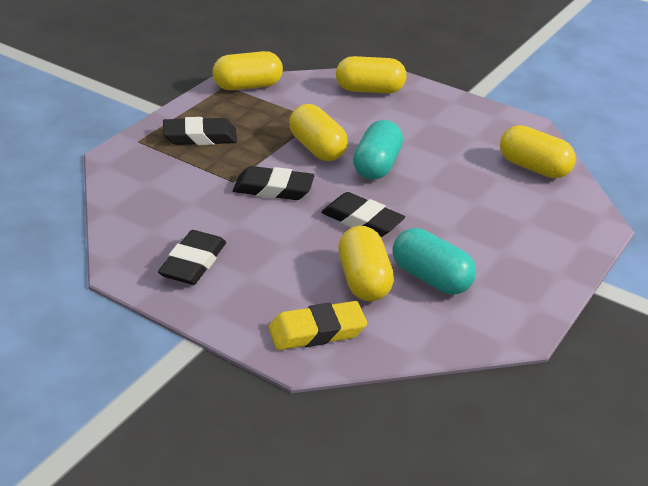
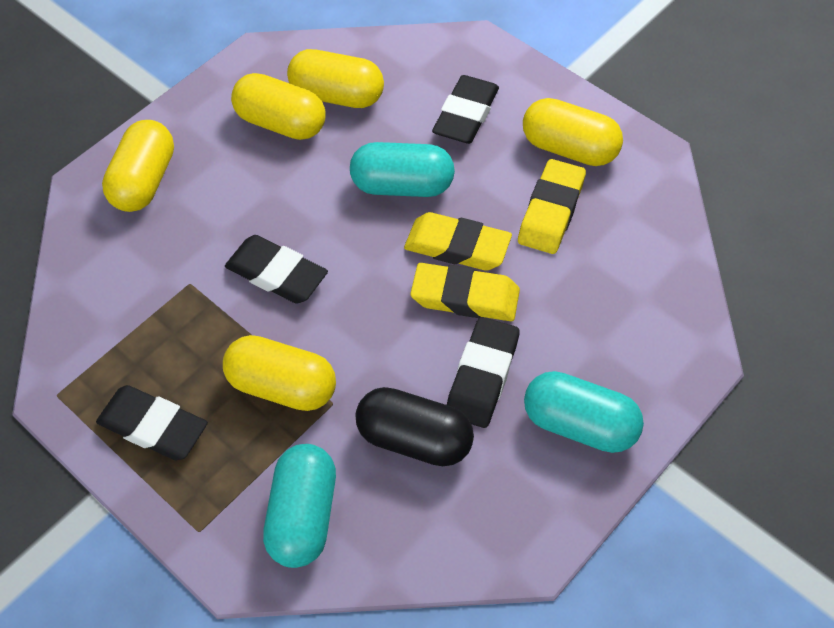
black capsule: none = 0 -> [355,387,474,466] = 1
turquoise capsule: [353,120,403,180] [392,228,476,294] = 2 -> [263,444,336,568] [350,142,455,197] [524,371,644,453] = 3
yellow eraser: [269,301,367,350] = 1 -> [404,212,512,271] [410,263,520,321] [518,159,586,254] = 3

